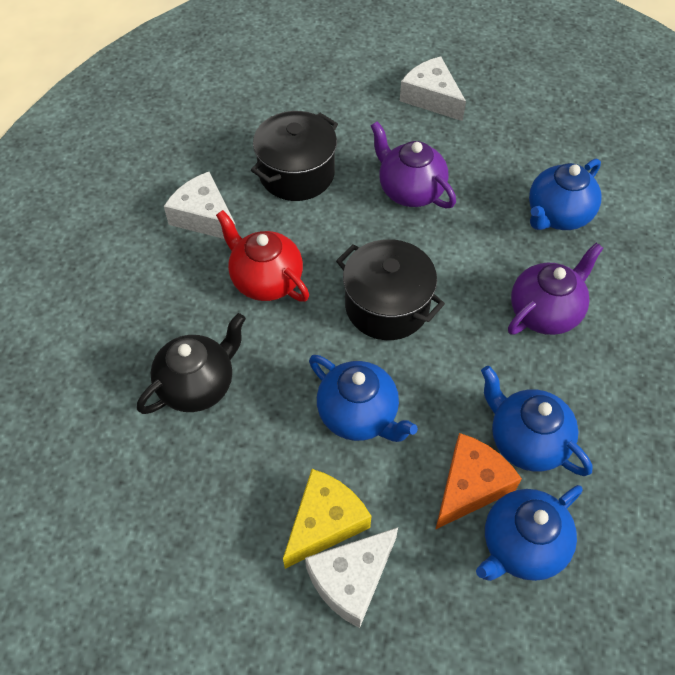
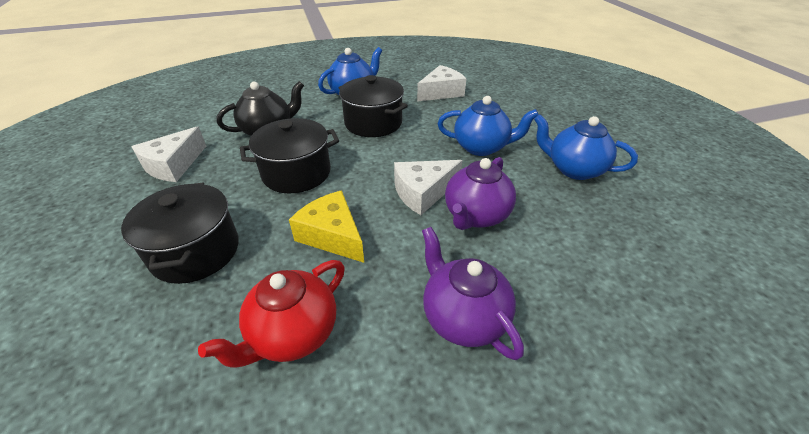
black pot: [251,111,338,201] [336,239,445,340] = 2 -> [121,183,239,284] [240,118,339,193] [339,75,408,137] = 3
blue teapot: [309,355,418,442] [476,485,583,581] [481,366,593,476] [529,159,602,230] = 4 -> [318,47,382,95] [438,96,539,156] [534,114,638,180] = 3
orange cheese: [435,433,522,530] = 1 -> none = 0

